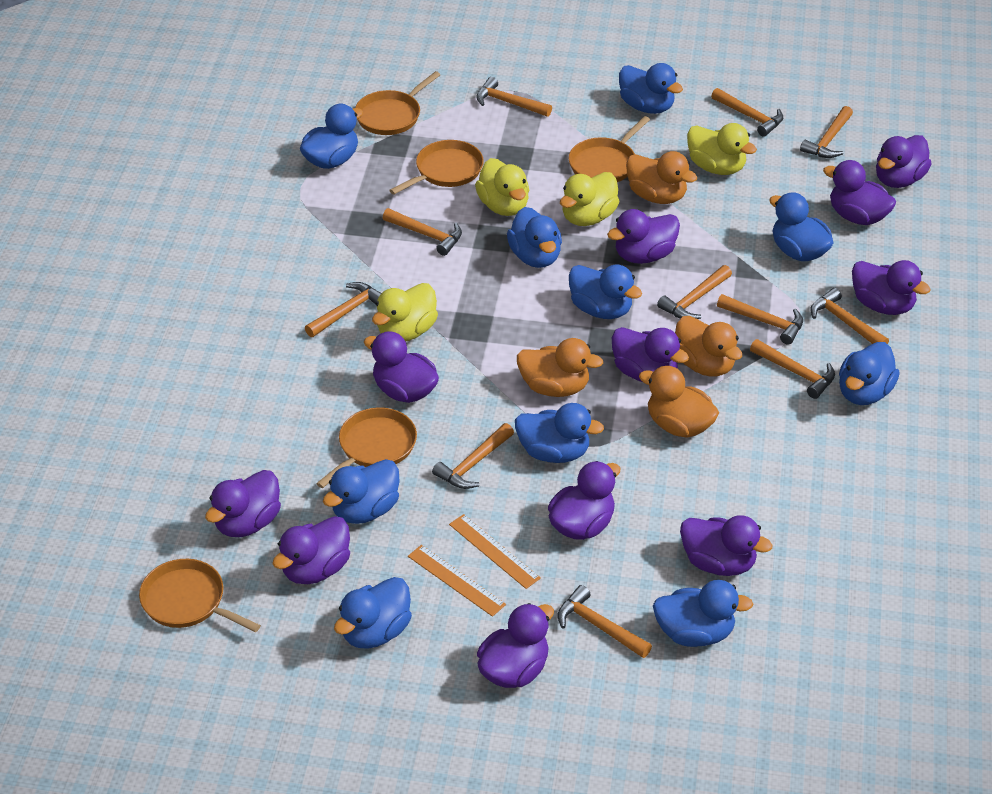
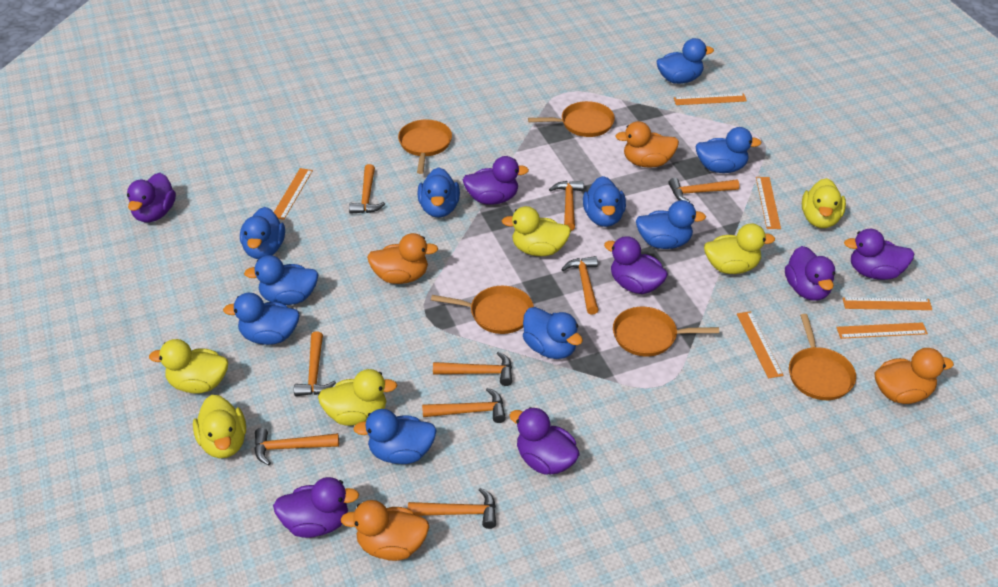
orange hammer: [305,282,381,337] [383,208,462,256] [432,423,514,489] [476,77,552,117] [557,585,652,658] [657,265,732,319] [711,88,783,137] [717,294,803,345] [750,339,835,399] [800,106,853,158] [810,288,889,344] = 11 -> [254,428,339,466] [294,331,336,396] [349,164,385,214] [408,488,496,529] [422,388,506,423] [433,351,512,386] [549,181,584,231] [561,256,599,315] [668,178,739,203] = 9
orange ruler: [408,545,506,617] [449,514,541,589] = 2 -> [274,168,313,220] [674,93,747,105] [737,311,783,378] [756,177,781,229] [836,322,928,339] [842,297,932,310] = 6
purple duck: [205,470,281,537] [273,516,350,584] [364,331,439,403] [477,603,554,688] [548,461,620,540] [607,209,680,264] [612,327,689,382] [680,515,772,576] [823,160,896,225] [852,260,931,315] [876,135,932,188] = 11 -> [127,173,176,222] [273,477,359,538] [463,156,529,204] [509,407,580,475] [604,236,668,294] [785,246,835,301] [844,229,914,280] = 7
yellow duck: [372,283,438,341] [475,158,529,216] [560,172,620,226] [687,123,757,175] = 4 -> [149,339,228,394] [193,395,246,458] [318,369,397,426] [502,206,571,256] [704,223,775,274] [802,178,846,228] = 6

